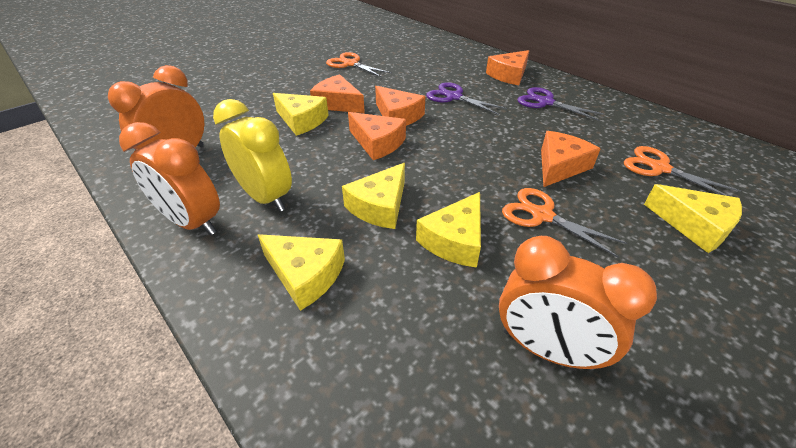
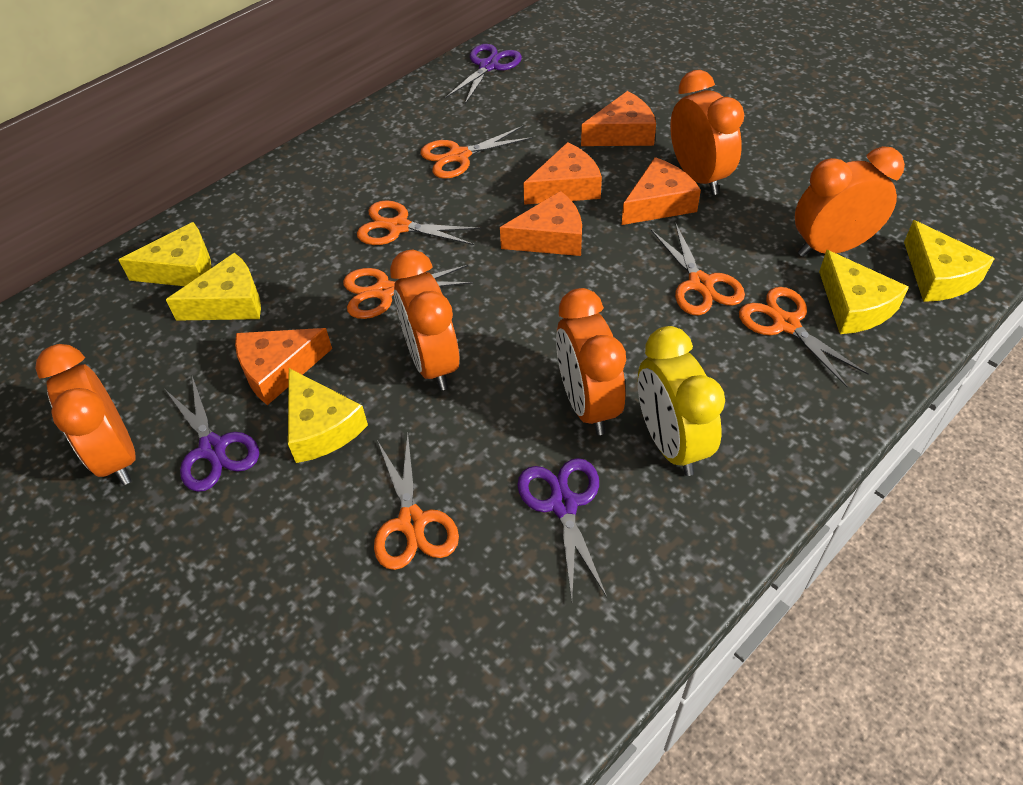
orange clock: [108,65,204,150] [119,122,220,235] [499,236,657,370] = 3 -> [35,344,136,485] [390,250,459,390] [556,288,626,435] [670,70,744,195] [795,146,905,257] = 5
orange scissors: [326,52,392,77] [502,188,627,258] [624,146,741,196] = 3 -> [343,265,473,319] [357,200,481,245] [374,434,459,570] [420,126,533,179] [651,222,745,316] [739,287,868,388] = 6
purple scissors: [426,82,507,115] [518,87,604,121] = 2 -> [166,375,259,492] [445,44,522,104] [517,458,607,600] = 3

